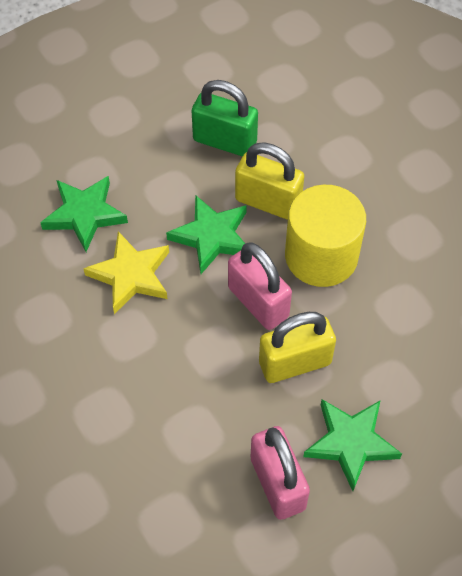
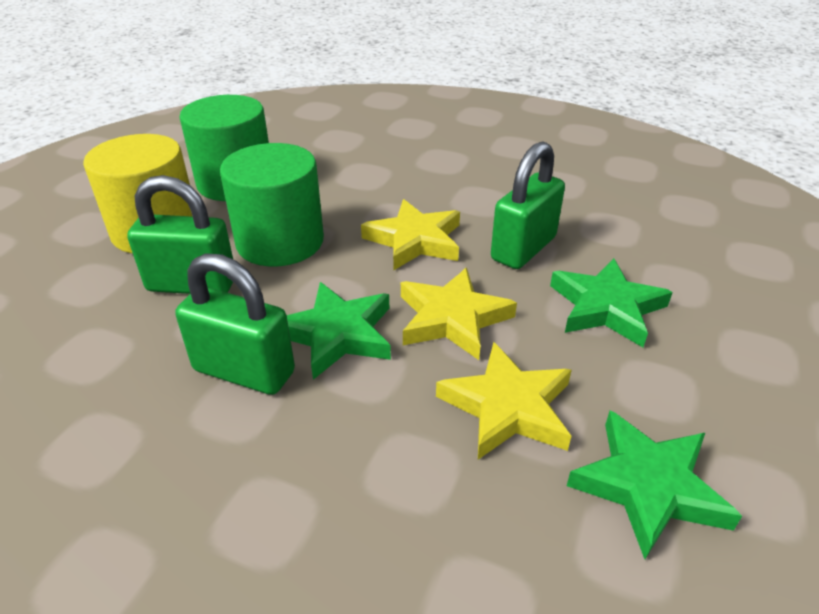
green cylinder: none = 0 -> [179,95,269,201] [220,143,324,267] = 2
green padlock: [192,80,258,157] = 1 -> [127,175,233,294] [175,253,295,395] [491,141,565,269] = 3
pink padlock: [228,242,292,330] [251,426,310,520] = 2 -> none = 0
yellow padlock: [235,142,304,220] [259,312,336,383] = 2 -> none = 0
yellow star: [83,231,169,314] = 1 -> [361,199,460,270] [401,268,517,360] [436,342,572,459] = 3

